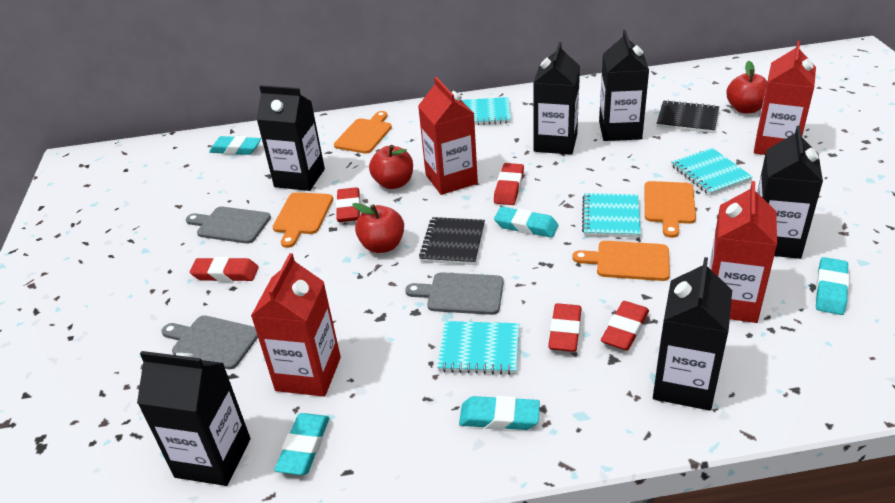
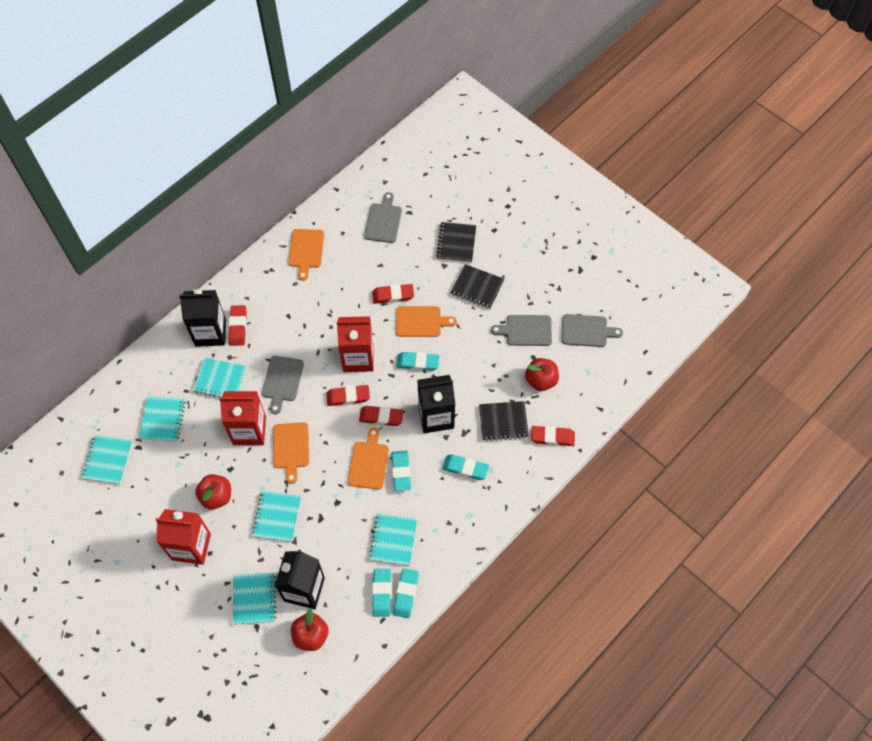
black carton: [137,351,250,486] [257,85,325,191] [533,42,580,155] [599,30,649,141] [653,257,732,411] [757,126,823,259] = 6 -> [179,289,226,347] [275,549,325,609] [417,375,455,433] = 3
black notebook: [419,217,485,265] [657,100,719,133] = 2 -> [436,222,476,263] [451,264,504,309] [479,401,529,441] = 3
grey cutting board: [161,315,258,369] [186,207,271,244] [405,272,504,315] = 3 -> [262,356,304,414] [364,192,402,243] [491,315,552,346] [562,314,623,347] = 4
red carton: [251,253,341,397] [418,77,478,195] [709,181,777,323] [754,41,816,155] = 4 -> [156,509,211,565] [219,391,266,445] [337,316,374,372] = 3
turquoise notebook: [437,321,519,375] [462,97,511,125] [582,193,641,237] [672,148,753,195] = 4 -> [82,435,133,485] [139,396,186,442] [193,358,247,398] [233,572,276,625] [252,491,301,542] [369,514,417,566] = 6

